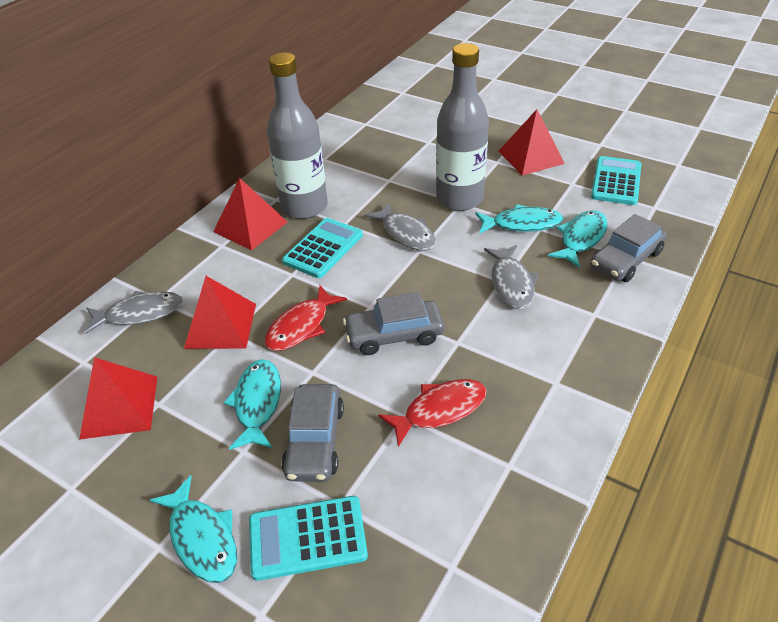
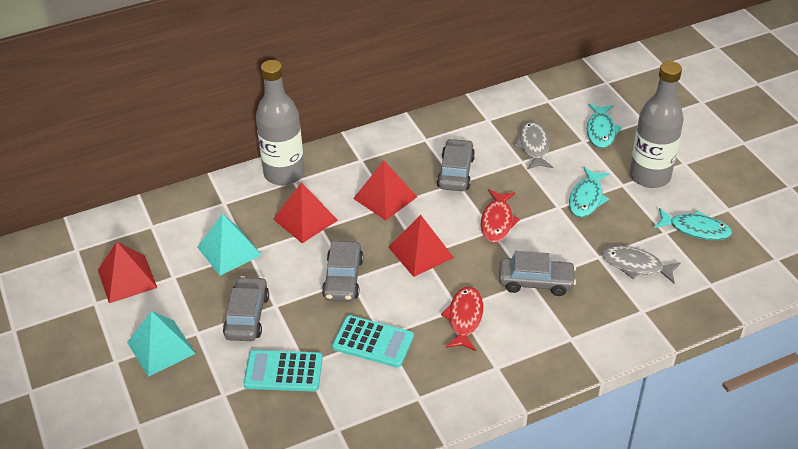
grey car: [282,384,344,482] [343,292,444,355] [590,214,667,282] = 3 -> [223,276,269,341] [322,241,363,302] [437,139,475,191] [499,251,576,296] = 4
grey fish: [85,291,183,334] [365,203,436,251] [484,245,539,309] = 3 -> [514,121,553,169] [601,245,681,283] = 2
turquoise calculator: [249,496,368,581] [282,218,363,278] [591,156,641,205] = 3 -> [244,350,323,392] [332,315,414,368] = 2
turquoise fish: [150,475,237,583] [224,359,281,450] [475,204,563,234] [548,210,608,268] = 4 -> [569,167,610,217] [587,104,622,148] [654,208,733,240] = 3
turquoise pyramid: none = 0 -> [127,311,196,377] [197,213,261,276] = 2

